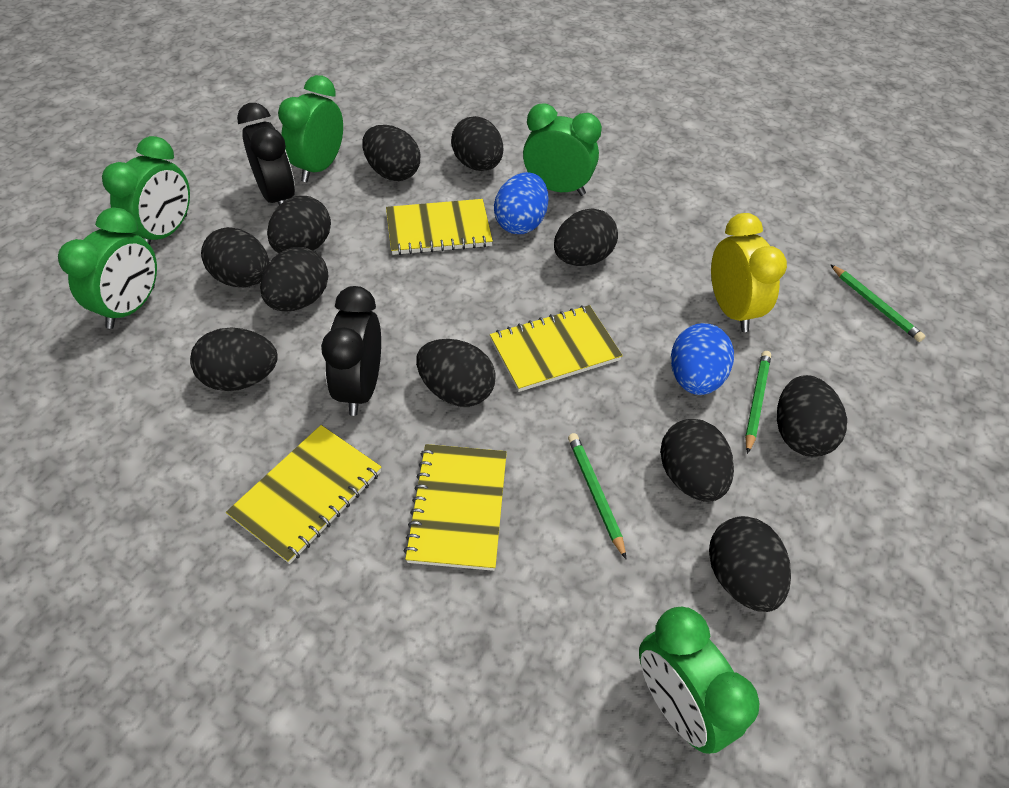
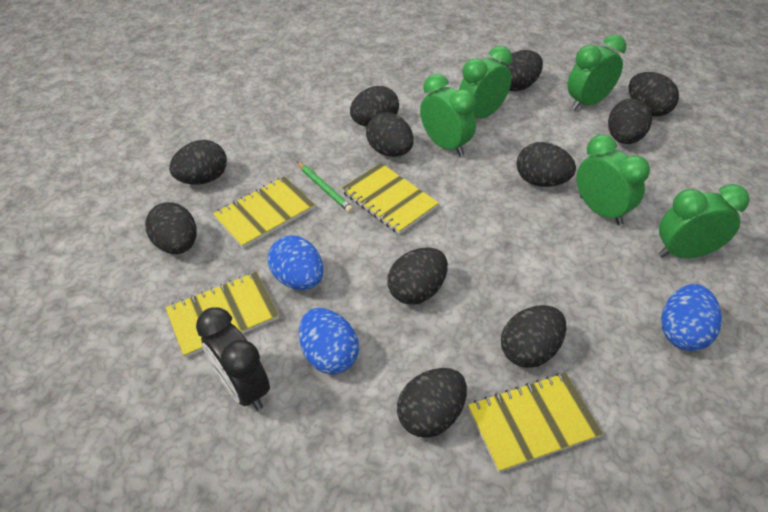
black clock: [237,103,295,205] [321,286,381,416] = 2 -> [196,307,270,411] = 1
blue egg: [494,172,548,234] [671,323,734,395] = 2 -> [268,236,324,290] [299,308,359,374] [661,284,722,351] = 3
green pencil: [568,433,626,559] [745,351,771,454] [830,264,925,342] = 3 -> [297,162,353,213] = 1
yellow clock: [711,213,787,332] = 1 -> none = 0

